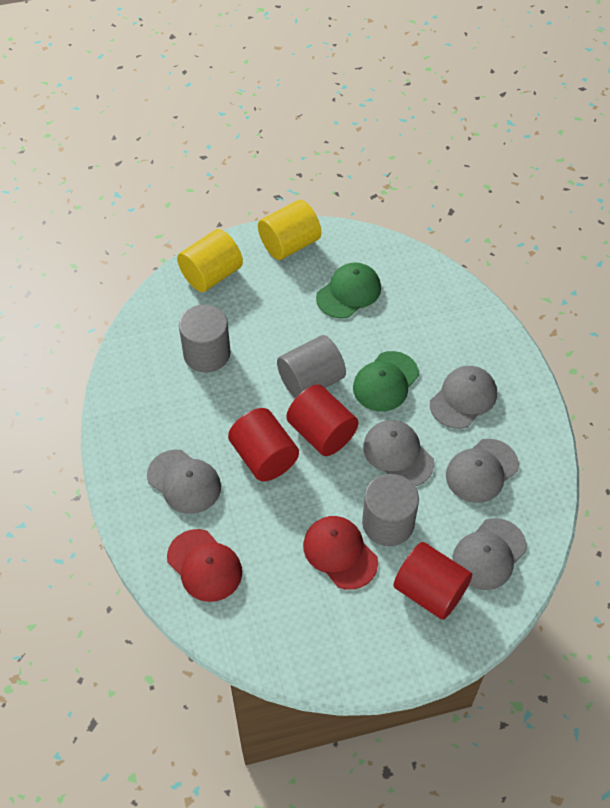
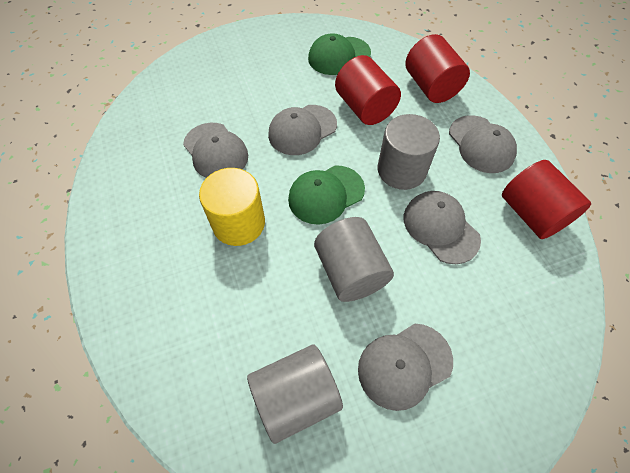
red cap: [167,529,242,602] [303,516,378,590] = 2 -> none = 0
yellow cylinder: [177,229,243,292] [258,200,321,260] = 2 -> [199,168,265,246] = 1

